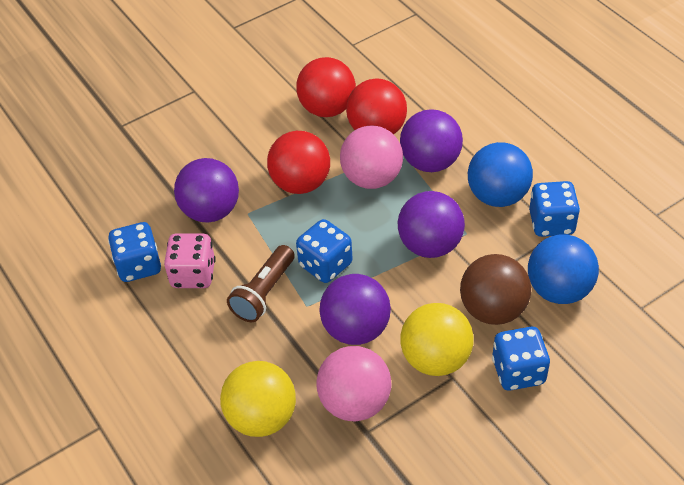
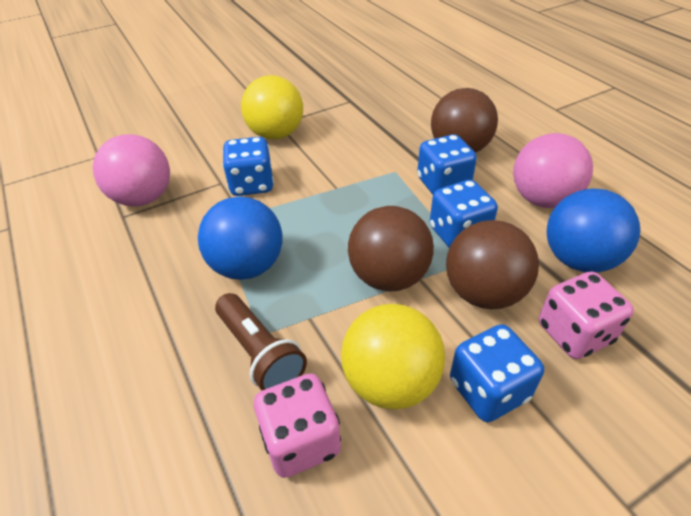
brown ball: [460,254,531,325] = 1 -> [348,206,434,292] [431,88,498,153] [446,220,539,309] = 3
pink dice: [164,234,216,288] = 1 -> [254,373,341,478] [539,271,634,359] = 2
purple ball: [174,158,239,223] [320,274,391,345] [398,191,465,258] [400,109,463,172] = 4 -> none = 0
red ball: [267,131,330,194] [296,57,356,117] [346,78,407,134] = 3 -> none = 0

